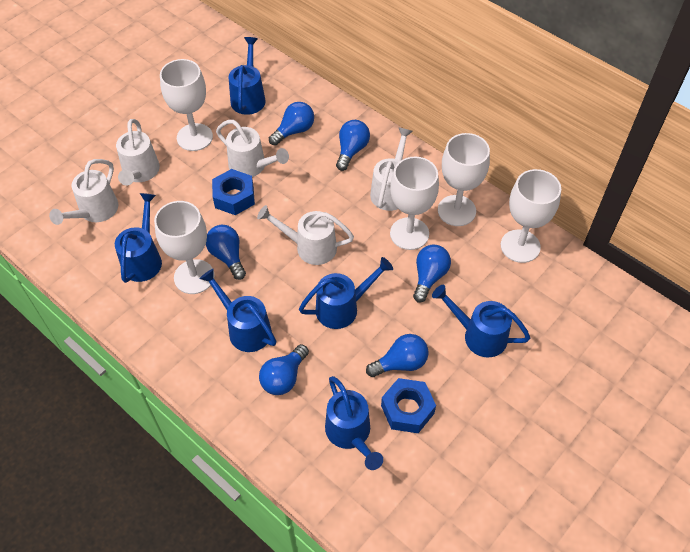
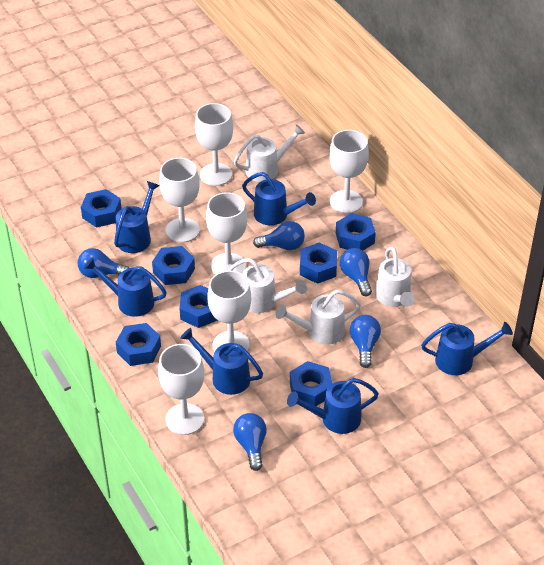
blue light bulb: [206,225,246,280] [259,344,309,395] [269,102,314,146] [336,120,370,171] [366,334,429,377] [413,244,451,303] = 6 -> [77,248,129,278] [233,413,267,471] [253,221,305,250] [340,248,372,297] [350,315,381,368] = 5
blue nut: [212,169,255,215] [381,378,436,433] = 2 -> [81,189,122,228] [116,323,161,366] [152,246,195,285] [180,285,217,328] [290,361,333,406] [300,242,337,284] [336,213,376,250] = 7
white goblet: [154,201,215,294] [160,59,213,151] [390,157,439,250] [438,133,490,226] [501,169,561,263] = 5 -> [158,344,204,435] [159,158,200,243] [195,103,233,186] [206,192,247,275] [207,271,251,352] [329,130,369,214] = 6
white watering can: [49,159,118,225] [116,119,160,185] [216,120,289,177] [257,205,354,265] [370,127,413,211] = 5 -> [228,258,307,313] [234,124,305,182] [275,290,361,344] [375,247,415,307] = 4

